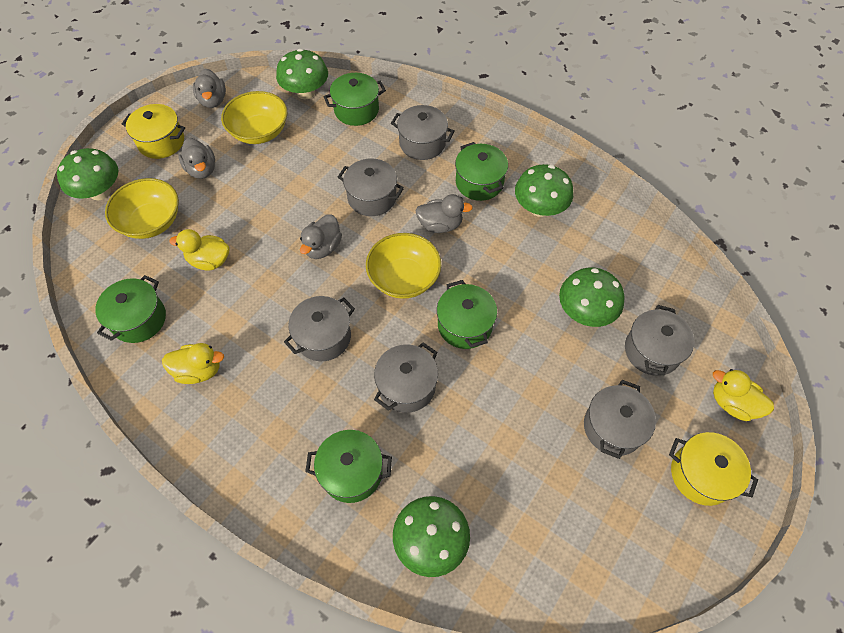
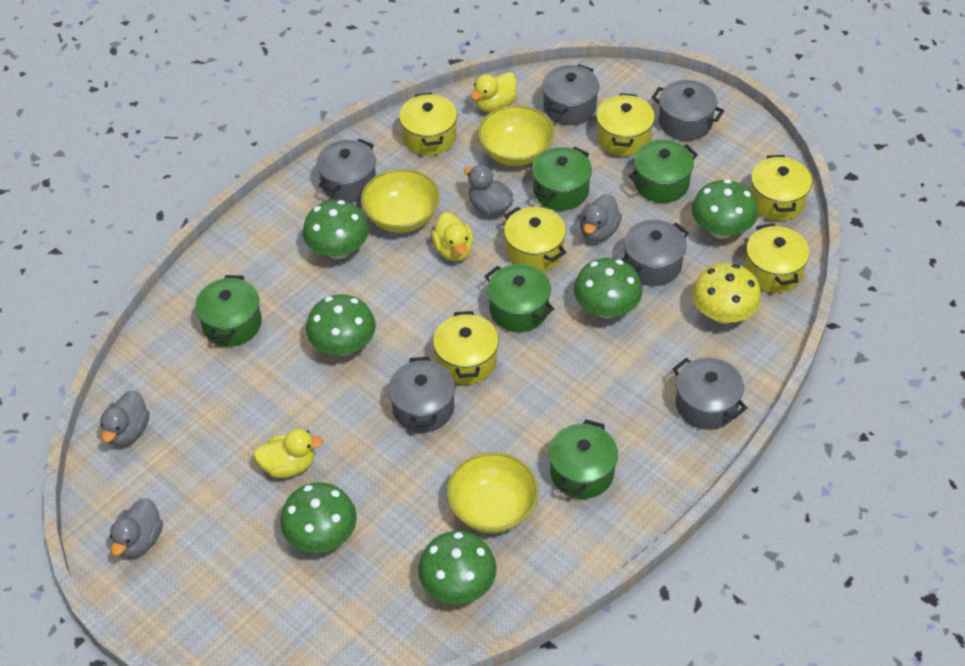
green mushroom: [57,148,118,200] [276,49,328,99] [393,496,470,577] [515,164,573,217] [559,268,625,327] = 5 -> [280,482,357,553] [303,200,369,259] [306,294,376,356] [418,531,496,604] [574,258,642,319] [692,179,758,239] = 6
yellow mushroom: none = 0 -> [692,263,762,324] = 1
yellow pot: [122,104,185,159] [669,432,758,506] = 2 -> [399,92,457,156] [433,311,499,385] [504,207,566,272] [596,93,655,156] [745,223,810,293] [750,155,812,221] = 6

